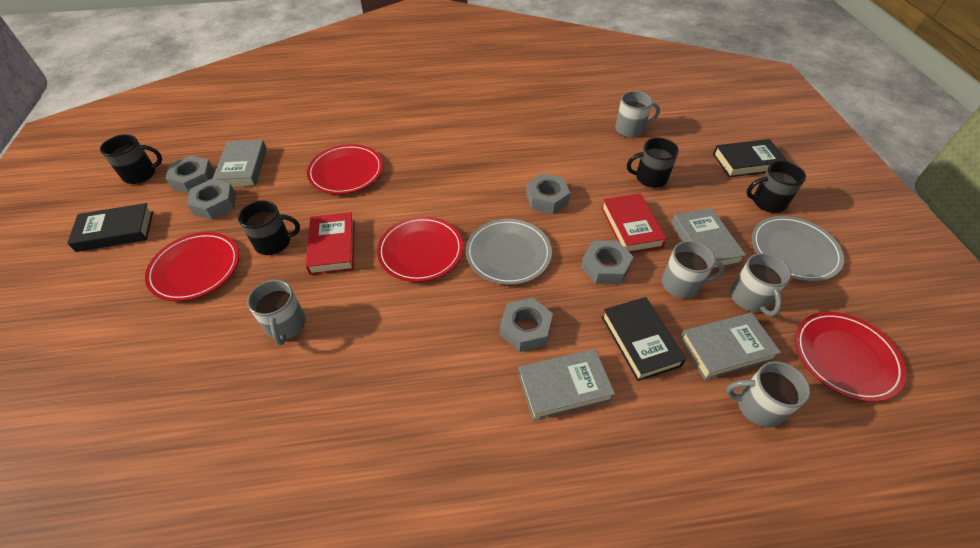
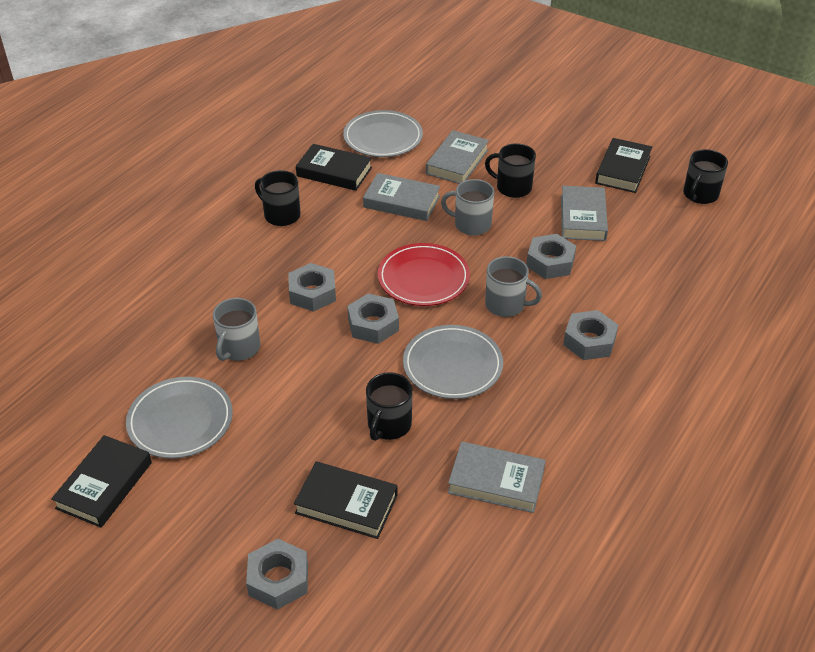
black book: [67,203,153,252] [602,297,686,381] [713,139,788,177] = 3 -> [51,435,152,528] [294,461,398,539] [296,144,372,191] [595,138,652,193] = 4
grey mug: [247,280,306,345] [615,91,660,138] [662,241,725,298] [726,361,810,428] [730,253,791,316] = 5 -> [213,298,260,361] [441,179,494,236] [485,256,542,317] = 3
grey plate: [466,219,552,285] [752,216,844,282] = 2 -> [126,377,233,458] [343,110,423,157] [403,325,503,399] = 3
red book: [306,212,355,275] [601,193,667,253] = 2 -> none = 0
red plate: [145,232,239,301] [307,144,383,194] [377,216,463,282] [795,312,906,402] = 4 -> [378,243,470,306] = 1

